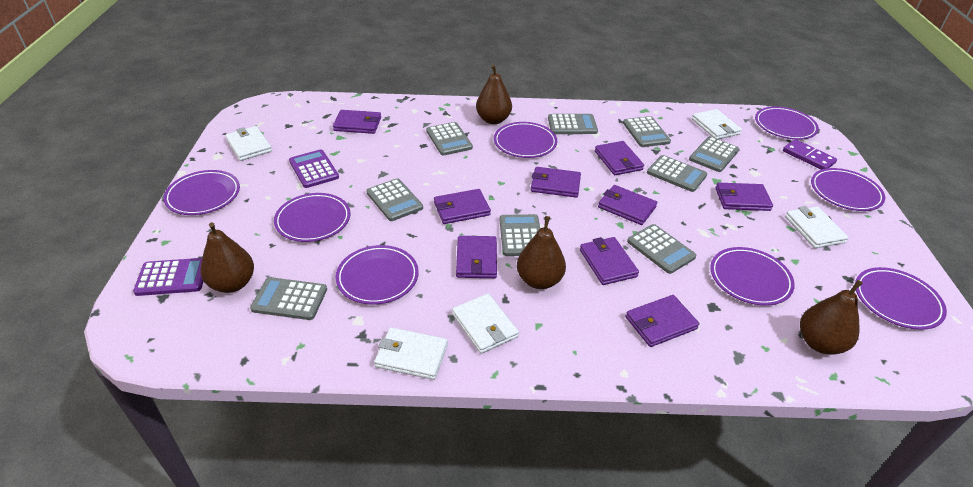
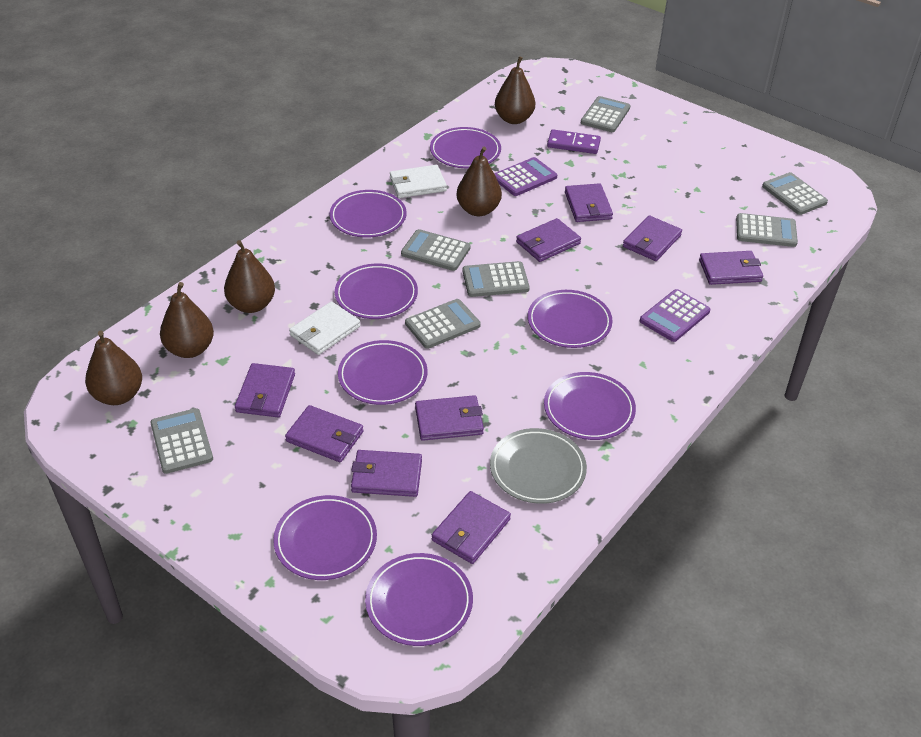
brown pear: [200,222,254,293] [476,64,512,124] [517,216,566,289] [800,280,863,355] = 4 -> [85,331,142,405] [160,282,214,358] [224,240,275,313] [456,147,502,216] [495,56,535,124] = 5
grey calculator: [250,277,327,320] [366,178,423,221] [426,122,473,156] [500,214,540,256] [548,114,598,134] [623,116,671,147] [627,224,696,274] [647,155,707,192] [689,137,739,172] = 9 -> [150,408,213,474] [401,229,471,271] [405,299,481,349] [463,261,530,297] [581,96,631,132] [736,213,798,247] [762,172,828,215] = 7
grey plate: none = 0 -> [490,428,587,504] = 1
white wallet: [225,126,272,161] [374,327,448,380] [452,293,519,354] [692,109,742,139] [785,206,849,248] = 5 -> [289,301,361,355] [390,165,447,198] = 2

